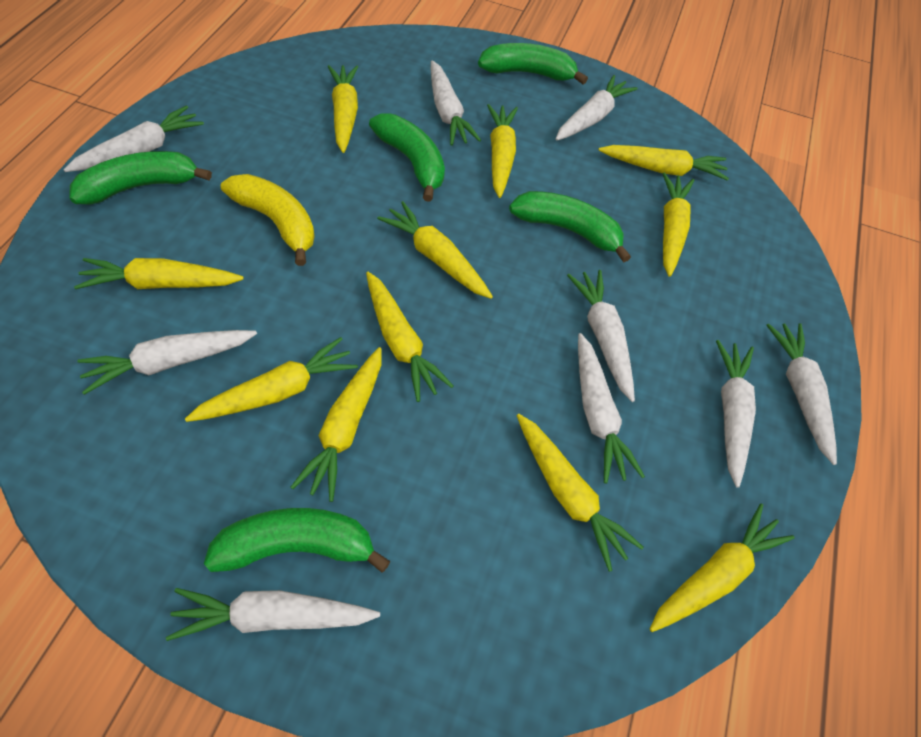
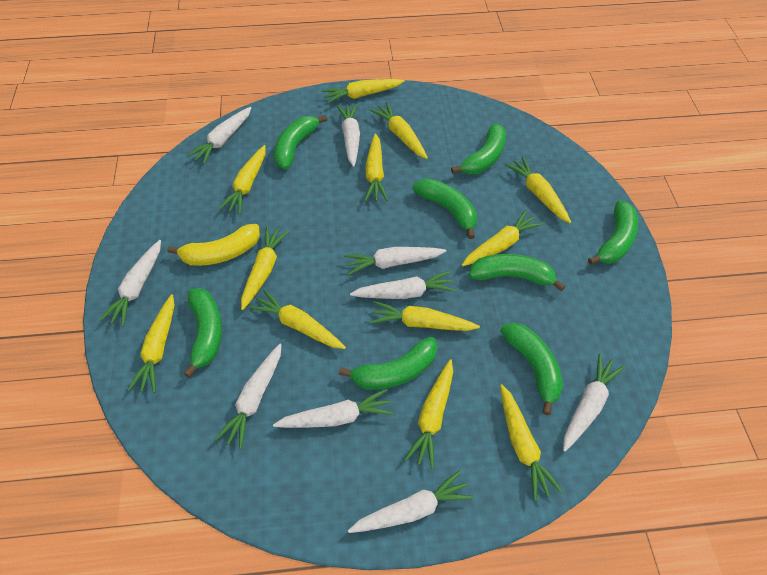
green banana: [69,151,212,204] [204,508,391,573] [369,113,445,202] [478,43,588,85] [509,191,631,263] = 5 -> [183,288,222,377] [274,115,327,170] [339,337,438,390] [413,178,477,239] [451,123,506,175] [469,254,566,292] [500,323,563,415] [588,200,638,265] = 8
yellow carrot: [74,258,244,289] [185,337,358,422] [291,347,381,502] [328,65,358,153] [366,272,453,402] [377,201,493,299] [487,104,518,198] [517,414,644,572] [598,145,729,180] [649,503,795,632] [662,172,694,277] = 11 -> [128,294,175,393] [219,145,266,214] [241,226,289,310] [249,290,346,349] [322,79,405,104] [365,133,388,201] [370,102,428,159] [370,301,480,331] [404,359,453,469] [462,210,543,266] [500,384,563,501] [505,157,571,223] = 12

